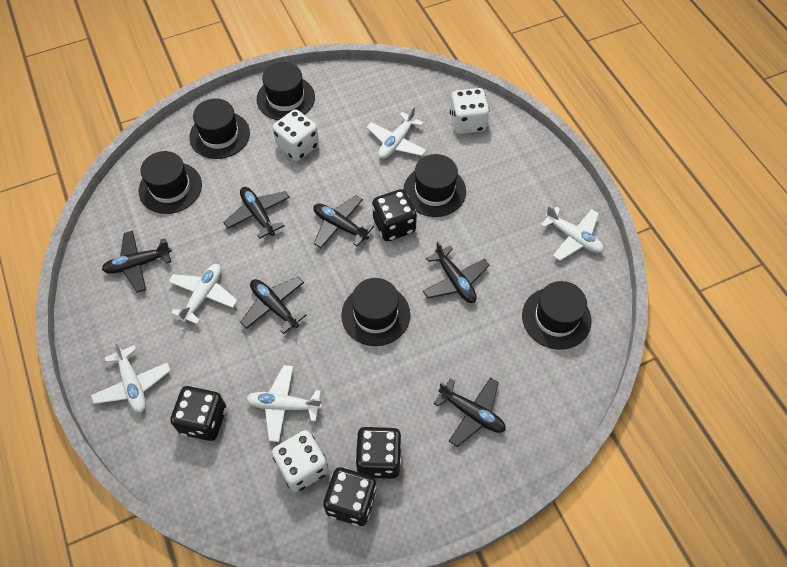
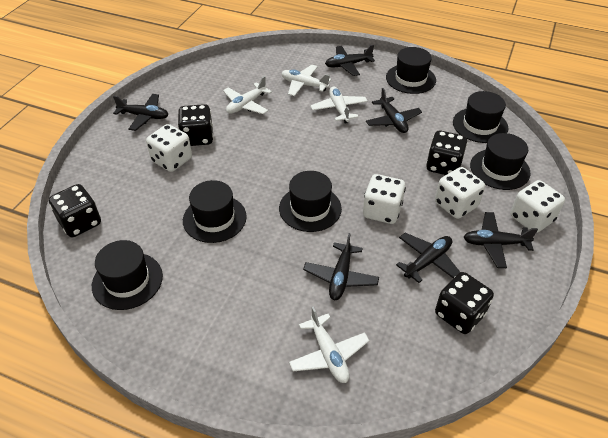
white dice: [272,430,329,492] [273,109,319,161] [450,88,489,134] = 3 -> [146,124,192,172] [363,174,406,224] [435,167,485,219] [510,180,565,233] = 4
white plane: [91,342,171,413] [168,264,238,325] [246,365,322,442] [367,106,426,159] [541,205,604,261] = 5 -> [223,76,272,114] [281,65,331,96] [289,307,370,383] [310,87,368,124] = 4

